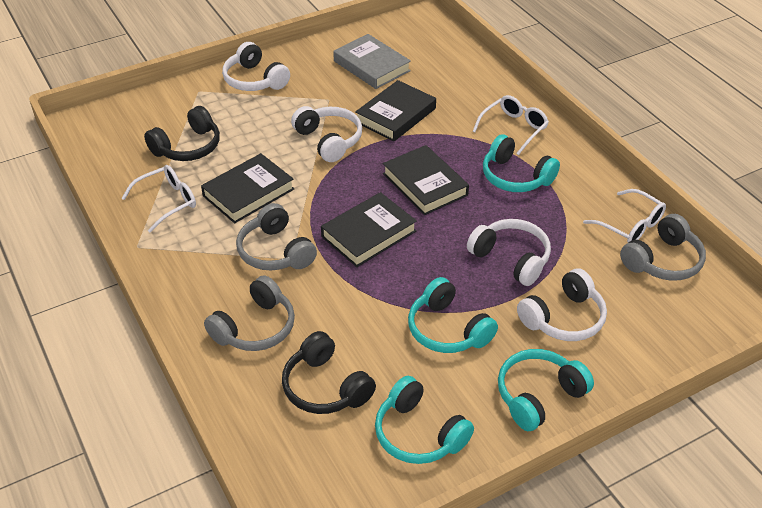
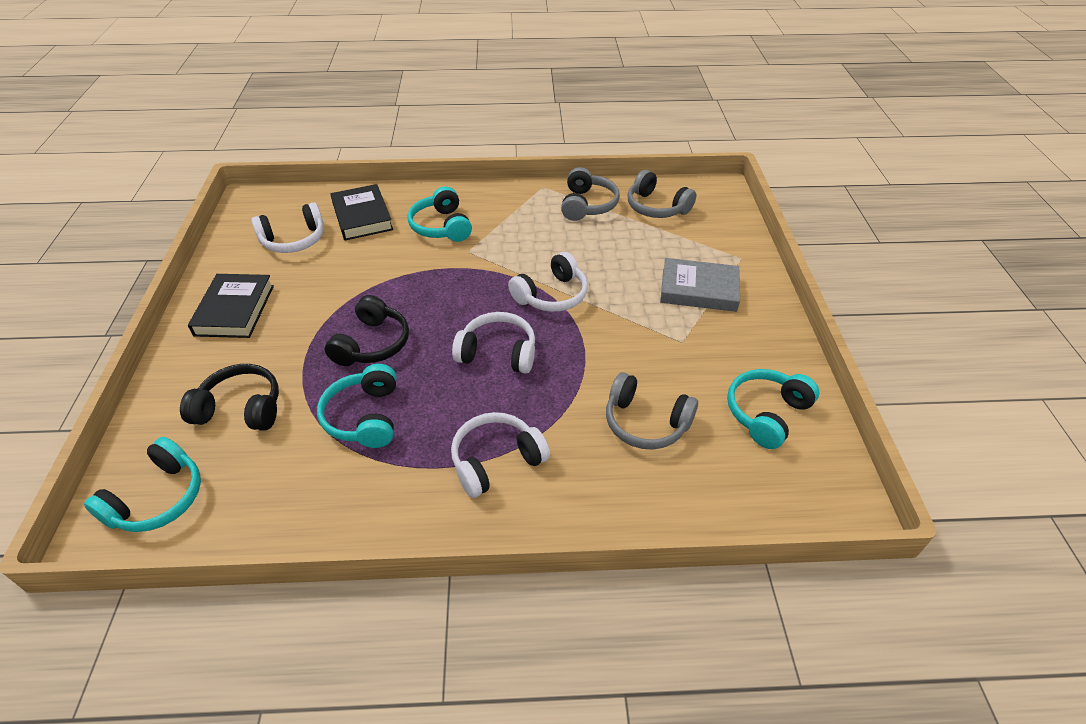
black book: [201,153,294,223] [321,192,417,267] [355,80,436,141] [383,145,469,215] = 4 -> [188,274,274,338] [330,184,393,240] = 2
white glasses: [122,165,196,233] [473,95,549,155] [583,189,666,243] = 3 -> none = 0

